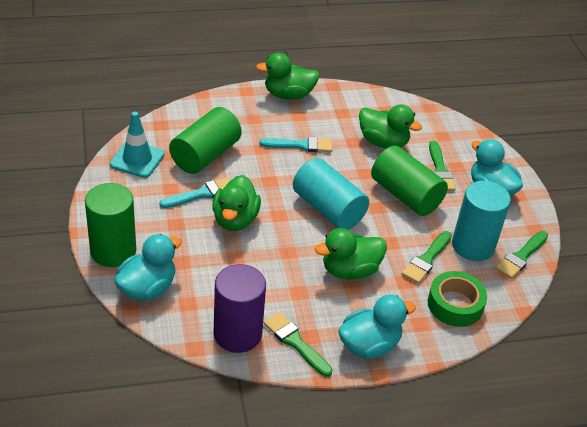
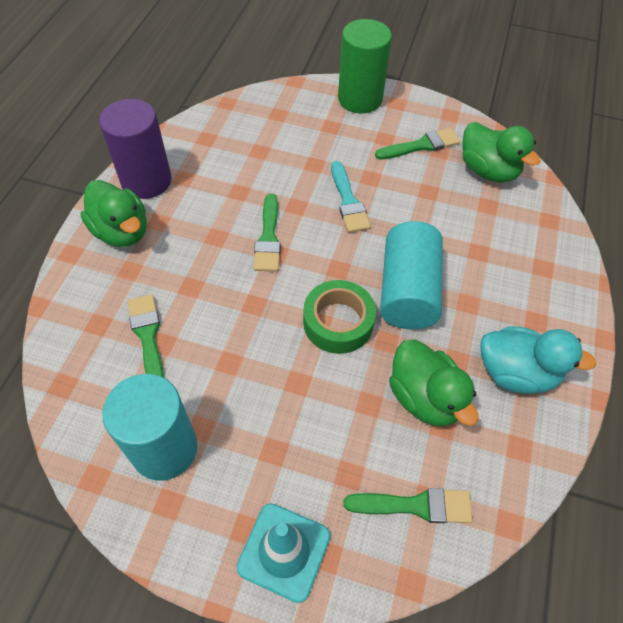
green cylinder: [85,183,136,267] [169,107,242,174] [371,146,448,216] = 3 -> [338,19,392,113] = 1
green duck: [212,175,261,231] [256,53,319,100] [315,228,387,280] [359,105,422,149] = 4 -> [80,180,147,247] [389,339,478,427] [463,122,540,183] = 3
turquoise brush: [160,177,231,208] [259,137,332,152] = 2 -> [331,161,371,233] = 1
turquoise duck: [115,234,182,301] [339,295,416,359] [471,139,523,196] = 3 -> [481,326,596,394] = 1

